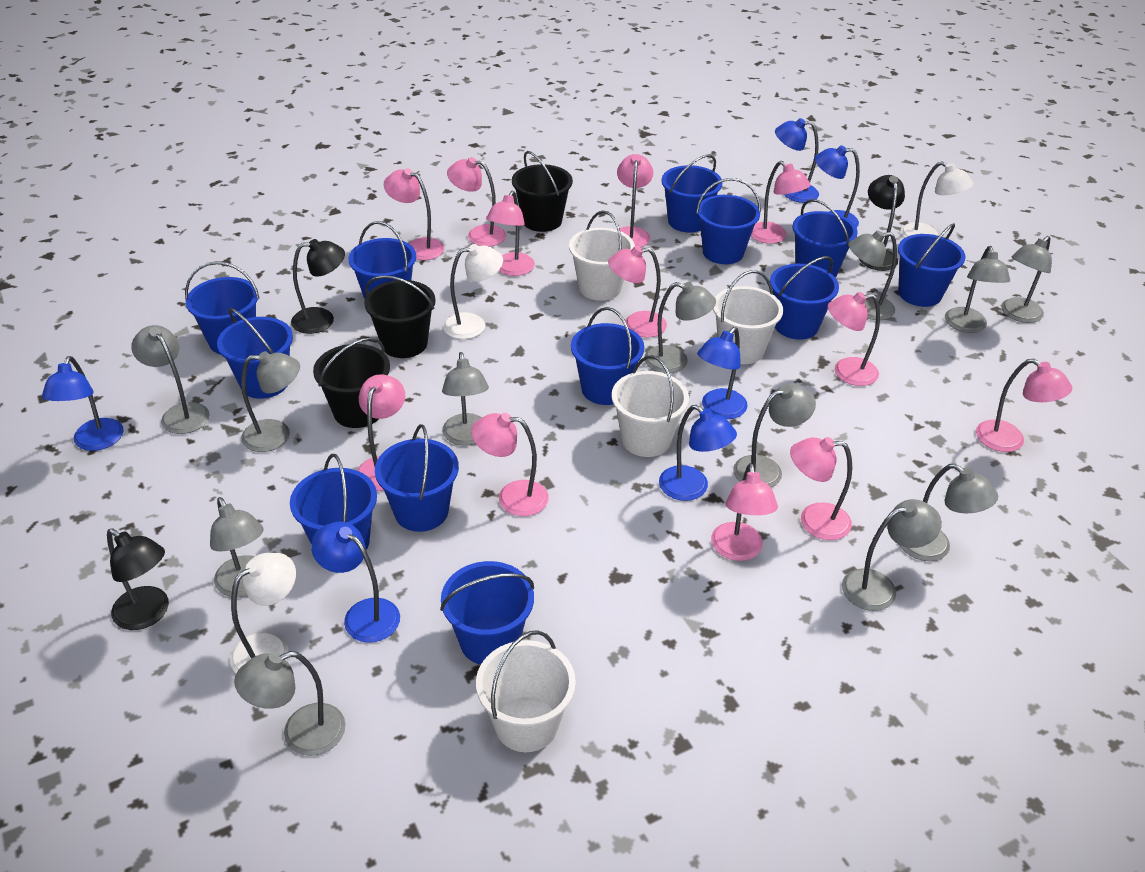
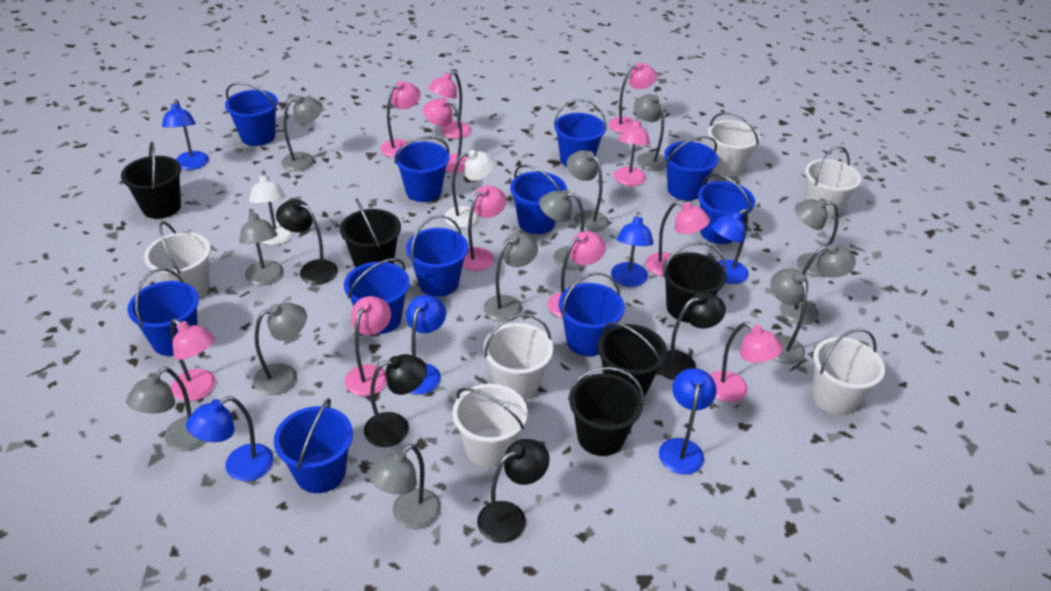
black bucket: [313,337,390,428] [364,275,436,358] [512,151,573,232] = 3 -> [121,141,181,219] [340,199,401,268] [568,367,644,456] [598,322,667,396] [662,241,726,322] = 5
black lamp: [107,528,169,630] [291,239,345,334] [859,175,905,271] = 3 -> [276,199,338,285] [364,354,427,447] [477,439,550,543] [658,292,726,380] = 4
blue bucket: [185,261,260,355] [217,308,293,399] [290,454,377,550] [348,221,416,299] [375,424,459,532] [440,561,534,665] [571,307,644,405] [662,155,723,232] [696,178,761,264] [770,256,839,340] [792,199,858,277] [898,223,966,307] = 12 -> [128,268,199,356] [225,82,278,146] [274,398,353,493] [344,258,410,334] [394,136,450,202] [406,215,468,297] [510,165,567,234] [554,99,607,167] [559,272,625,356] [664,136,718,201] [698,173,755,244] = 11
pink lamp: [357,374,405,491] [384,168,444,260] [447,157,506,246] [471,413,549,516] [486,191,535,276] [608,246,667,337] [617,154,653,247] [711,463,778,561] [751,161,811,244] [790,437,852,540] [828,292,880,386] [976,359,1072,452] = 12 -> [170,319,216,401] [345,296,391,396] [380,81,420,157] [423,97,467,173] [428,71,472,139] [462,185,507,271] [548,231,606,318] [608,62,657,133] [614,117,650,186] [646,201,710,276] [710,322,783,402] = 11
white bucket: [476,630,576,752] [569,211,635,301] [612,355,689,457] [713,270,783,364] = 4 -> [144,221,211,298] [452,384,527,468] [483,314,553,400] [708,112,760,177] [805,146,861,219] [812,328,885,415] = 6
white lamp: [230,553,296,673] [443,244,503,339] [900,161,973,238] = 3 -> [249,170,294,245] [445,150,496,228] = 2

